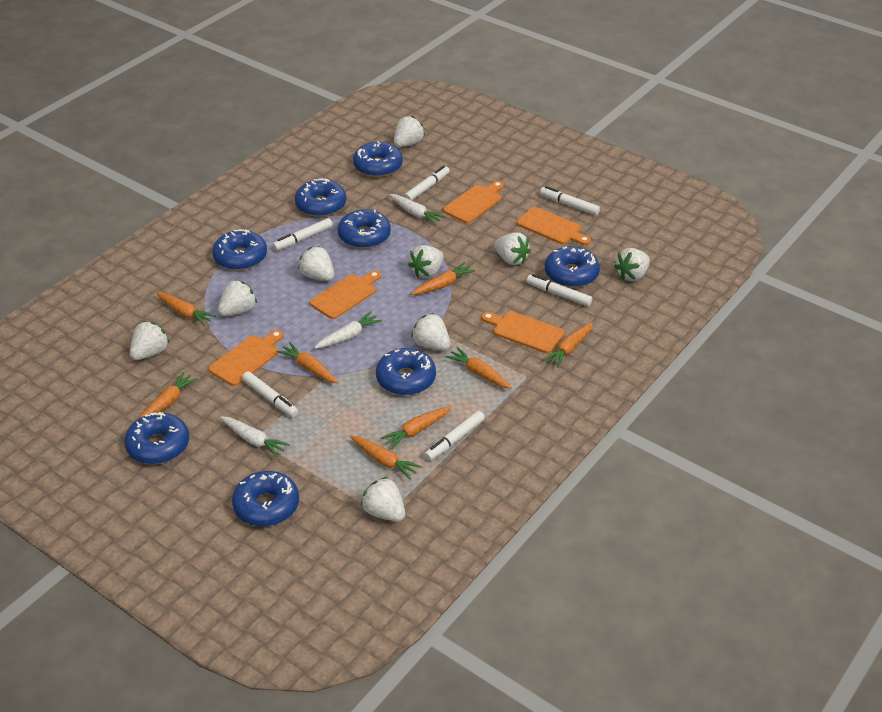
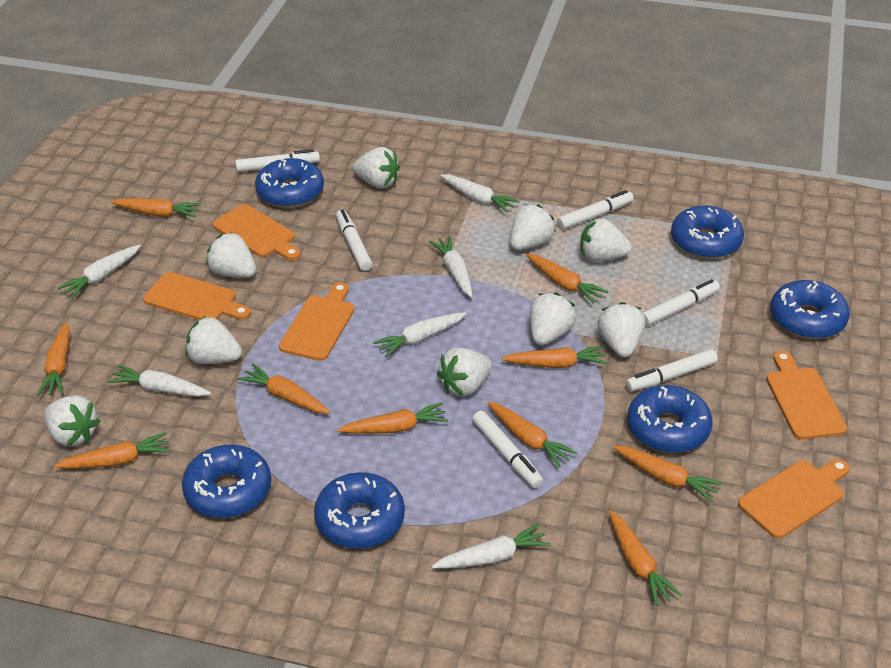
blue donut: [124,412,189,464] [212,229,267,270] [232,471,299,526] [295,179,346,217] [338,209,391,249] [353,142,403,177] [376,348,436,395] [545,246,600,288] = 8 -> [182,445,271,518] [255,158,324,208] [314,472,405,549] [627,385,713,453] [671,206,744,259] [770,280,850,339] = 6
orange carrot: [139,371,198,418] [156,292,216,326] [277,342,338,383] [350,436,422,480] [380,406,452,450] [411,262,475,295] [446,347,512,389] [543,322,593,368] = 8 -> [37,322,70,396] [54,432,170,469] [111,198,201,218] [237,364,330,414] [338,403,448,434] [487,402,577,468] [501,346,607,368] [526,254,608,304] [609,510,682,606] [613,446,723,502] = 10
white carrot: [220,416,290,457] [314,312,382,349] [389,194,445,225] = 3 -> [57,245,141,298] [107,365,211,397] [373,312,467,357] [429,236,473,298] [432,523,551,569] [440,174,520,213] = 6

